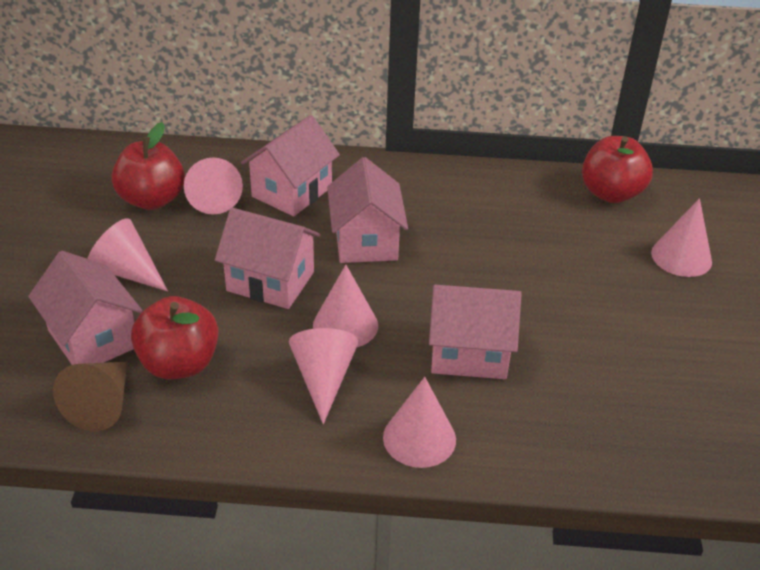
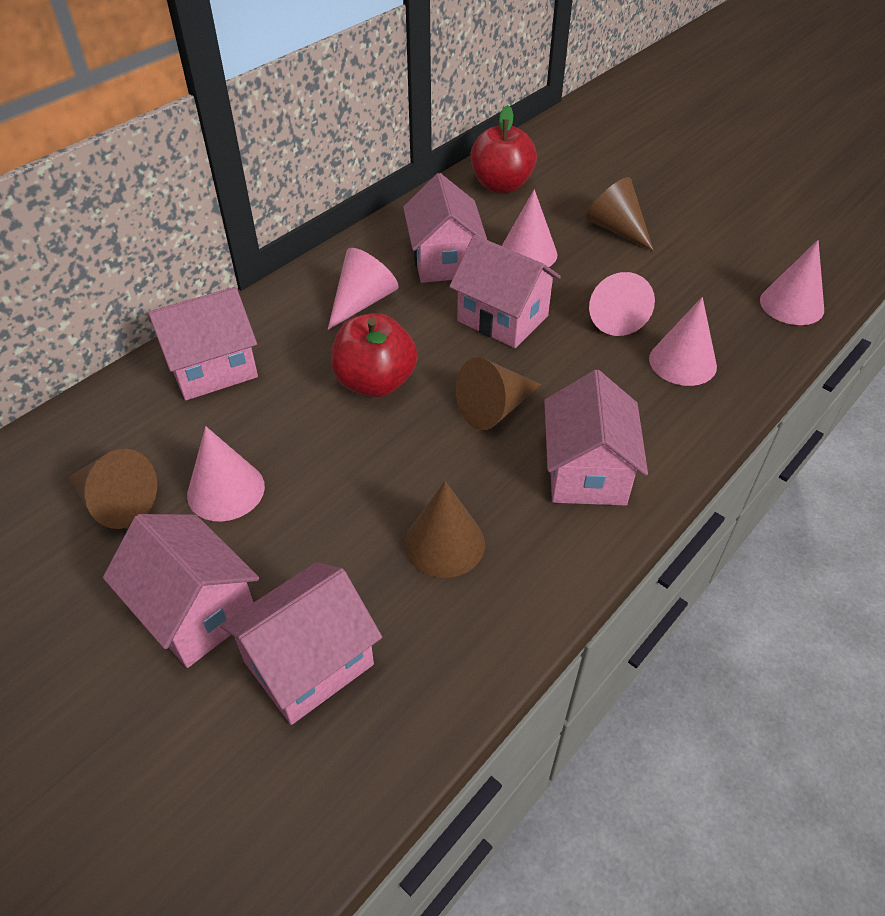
brown cone: [53,362,127,431] = 1 -> [68,449,157,529] [405,481,485,578] [456,357,541,430] [586,177,654,251] = 4
pink house: [28,251,143,365] [215,208,321,309] [241,115,340,216] [327,157,408,263] [429,285,522,379] = 5 -> [103,514,259,668] [148,287,258,400] [220,562,382,725] [403,173,487,283] [449,235,561,348] [544,370,648,506] = 6
red apple: [112,122,185,210] [131,296,218,379] [582,136,653,203] = 3 -> [331,313,418,398] [470,105,537,193] = 2

